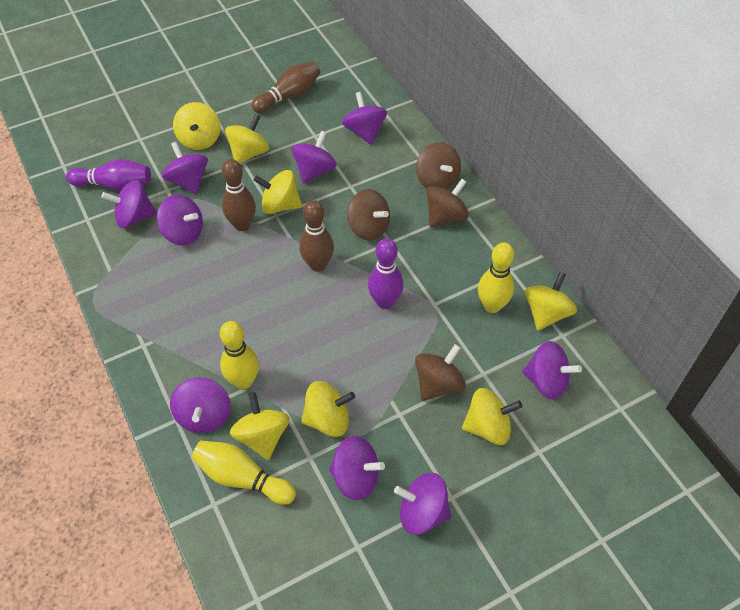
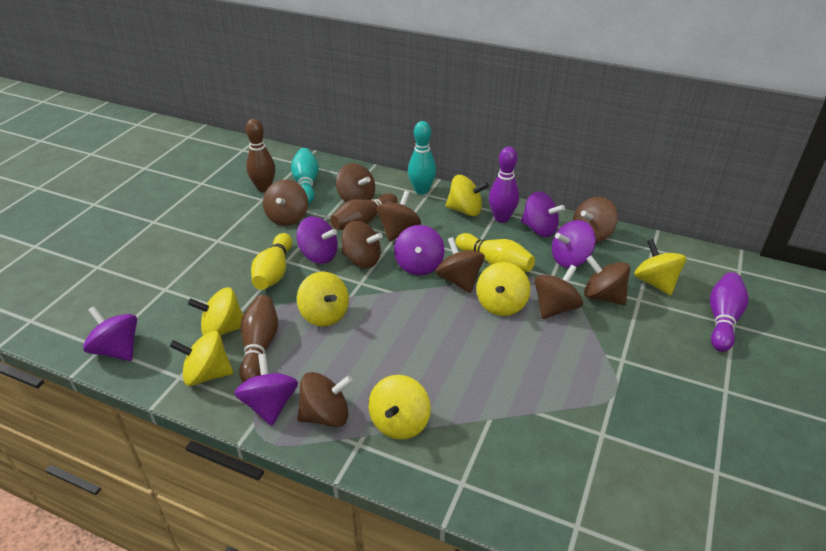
brown spinning top: [347,189,390,241] [415,344,466,401] [416,142,461,189] [426,179,469,227] = 4 -> [263,180,308,226] [297,372,353,427] [336,163,375,202] [342,221,383,268] [377,191,421,242] [436,237,484,293] [535,265,583,319] [573,197,618,243] [584,256,630,305] = 9
purple spinning top: [101,180,157,228] [157,194,203,246] [162,142,208,195] [170,377,231,433] [291,131,337,184] [329,436,385,500] [342,92,387,145] [394,473,451,535] [522,341,582,400] = 9 -> [83,306,137,361] [234,353,298,426] [296,216,338,264] [394,225,445,275] [521,191,565,237] [552,220,596,268] = 6
turquoise bowling pin: none = 0 -> [291,148,319,204] [408,121,436,195] = 2
yellow bowling pin: [192,441,296,505] [220,321,259,389] [478,242,514,313] = 3 -> [251,233,292,290] [455,233,535,272] = 2

